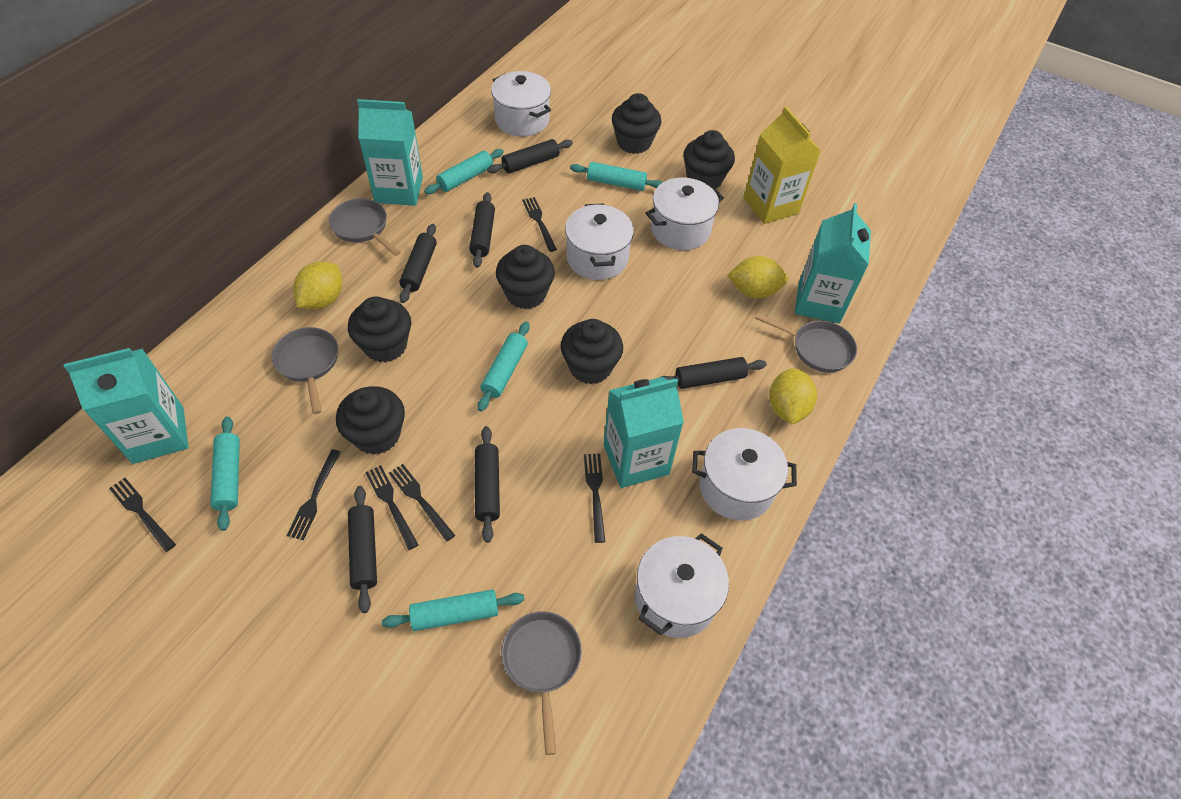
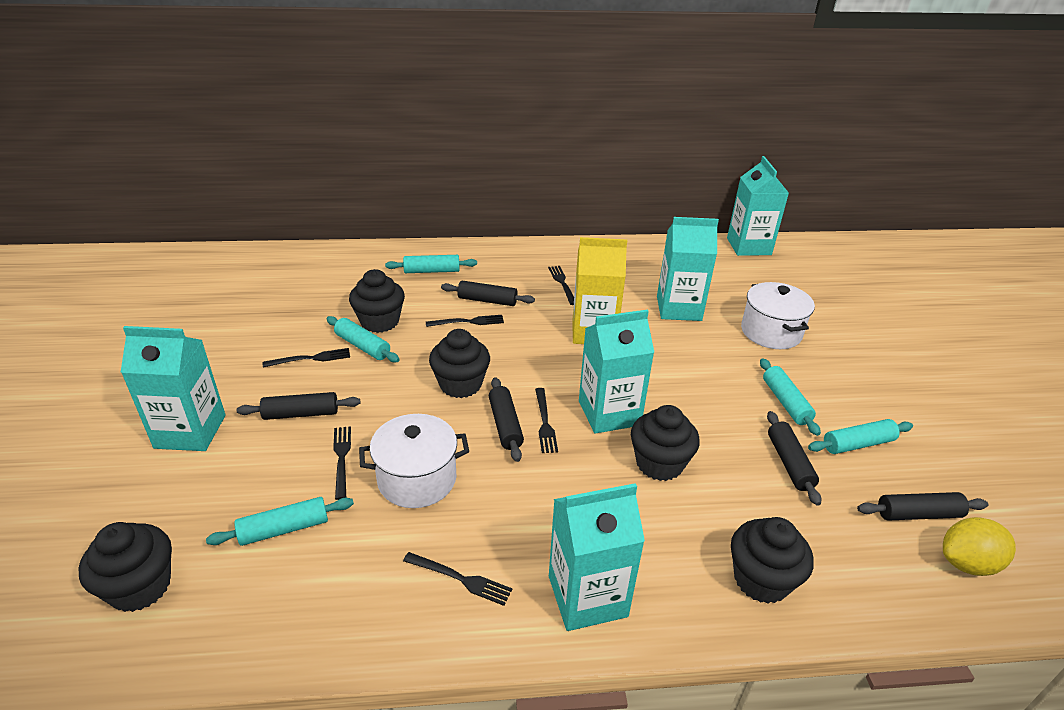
black cupcake: [336,386,405,455] [348,296,411,363] [496,245,555,309] [561,319,623,384] [612,93,662,154] [683,130,735,189] = 6 -> [79,522,172,612] [349,269,405,333] [429,329,490,398] [631,405,700,481] [731,517,814,604] = 5
black rolling pin: [348,486,377,613] [399,224,437,303] [469,192,495,268] [475,426,500,543] [487,139,573,173] [659,357,767,389] = 6 -> [237,392,361,420] [441,281,535,306] [489,377,524,462] [767,411,821,506] [857,492,988,521] = 5
grey pan: [272,327,338,414] [329,199,401,256] [501,611,582,755] [755,313,857,372] = 4 -> none = 0
turquoise carton: [64,348,189,464] [357,99,423,206] [603,377,684,488] [795,203,871,324] = 4 -> [121,326,226,451] [549,483,645,631] [579,310,654,434] [657,217,719,321] [727,156,789,256] = 5
white pot: [491,71,551,136] [565,204,634,280] [635,533,729,638] [645,177,724,250] [692,428,797,521] = 5 -> [359,414,469,508] [741,282,815,349] = 2
yellow lemon: [293,262,342,309] [728,256,788,298] [769,368,817,424] = 3 -> [943,517,1016,576] = 1

